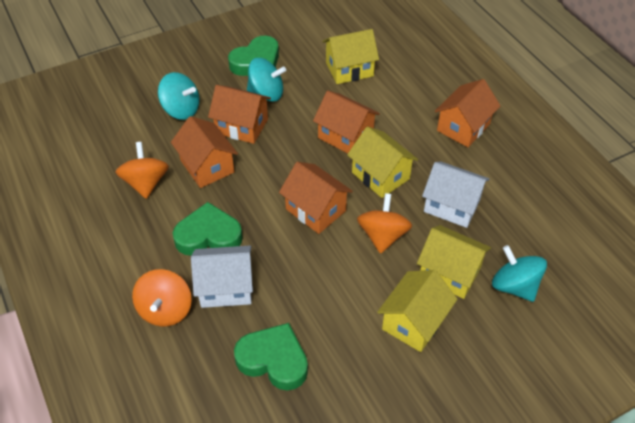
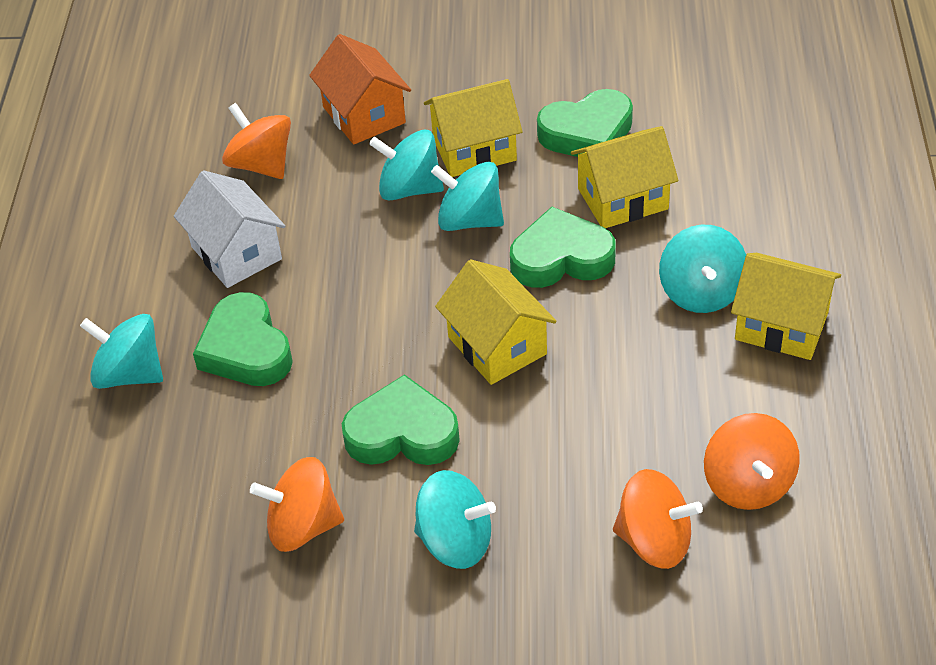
green heart: [173,202,243,256] [228,36,279,76] [234,323,308,391] = 3 -> [193,292,293,386] [342,374,460,465] [510,207,616,288] [537,89,633,157] = 4
orange house: [171,116,238,188] [208,85,271,144] [279,162,353,234] [313,91,380,153] [435,79,500,147] = 5 -> [309,34,411,145] = 1
orange spinning top: [116,142,169,199] [132,269,192,327] [357,193,412,254] = 3 -> [222,103,291,179] [250,457,344,552] [613,469,703,569] [704,413,800,510] = 4
turquoise spinning top: [158,72,200,120] [247,58,286,102] [492,245,547,302] = 3 -> [80,314,163,389] [369,130,444,201] [414,470,496,569] [431,162,504,231] [659,225,746,313] = 5
white house: [191,246,253,308] [422,162,490,228] = 2 -> [174,170,285,288] = 1

